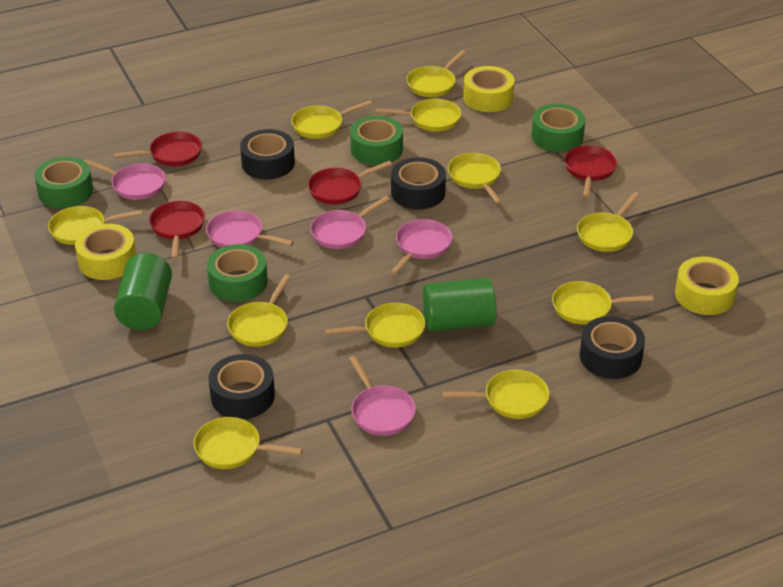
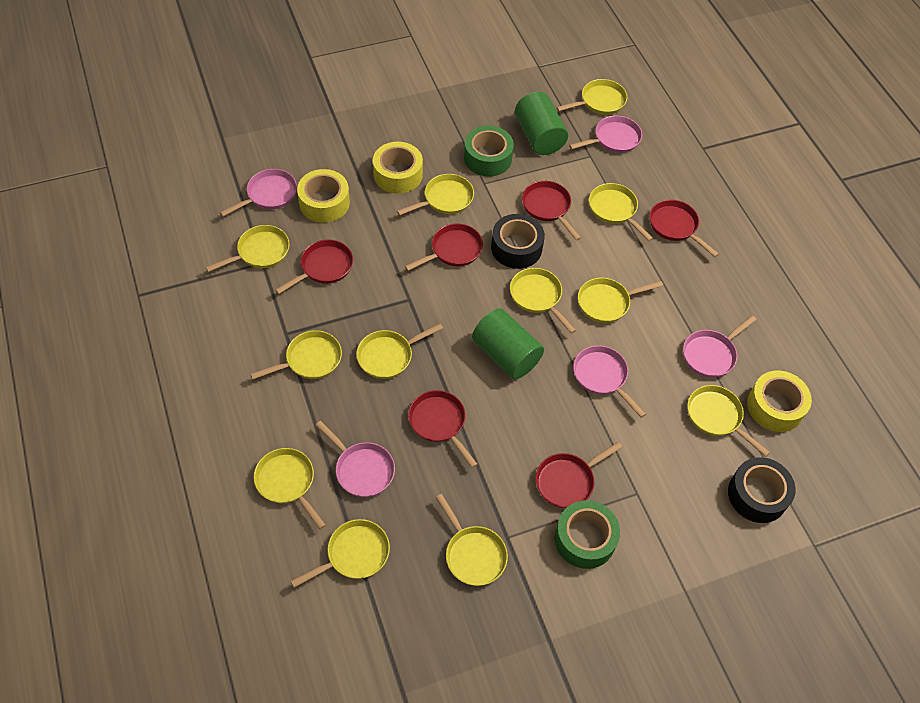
black tape: [208,354,275,419] [240,129,295,179] [391,157,446,209] [580,316,645,379] = 4 -> [491,214,545,269] [728,457,796,523] = 2
green tape: [34,157,93,208] [207,244,268,302] [350,116,403,165] [531,104,585,152] = 4 -> [464,126,514,176] [555,500,620,569] = 2
red pan: [114,132,202,166] [149,201,205,259] [308,161,392,204] [564,145,617,198] = 4 -> [275,240,353,294] [405,223,483,271] [408,390,478,468] [522,181,581,241] [536,442,623,508] [650,200,719,257] = 6
yellow pan: [48,206,143,245] [194,417,303,469] [227,274,291,347] [291,100,372,139] [325,303,426,348] [376,99,461,132] [407,50,466,97] [442,370,549,419] [448,153,502,204] [552,281,653,325] [577,192,639,252] = 11 -> [205,225,290,272] [250,330,342,380] [254,448,326,529] [290,519,390,588] [356,324,443,379] [397,174,474,216] [435,494,508,586] [510,268,576,334] [556,79,627,115] [578,278,663,323] [589,183,653,241] [687,385,770,457] = 12

